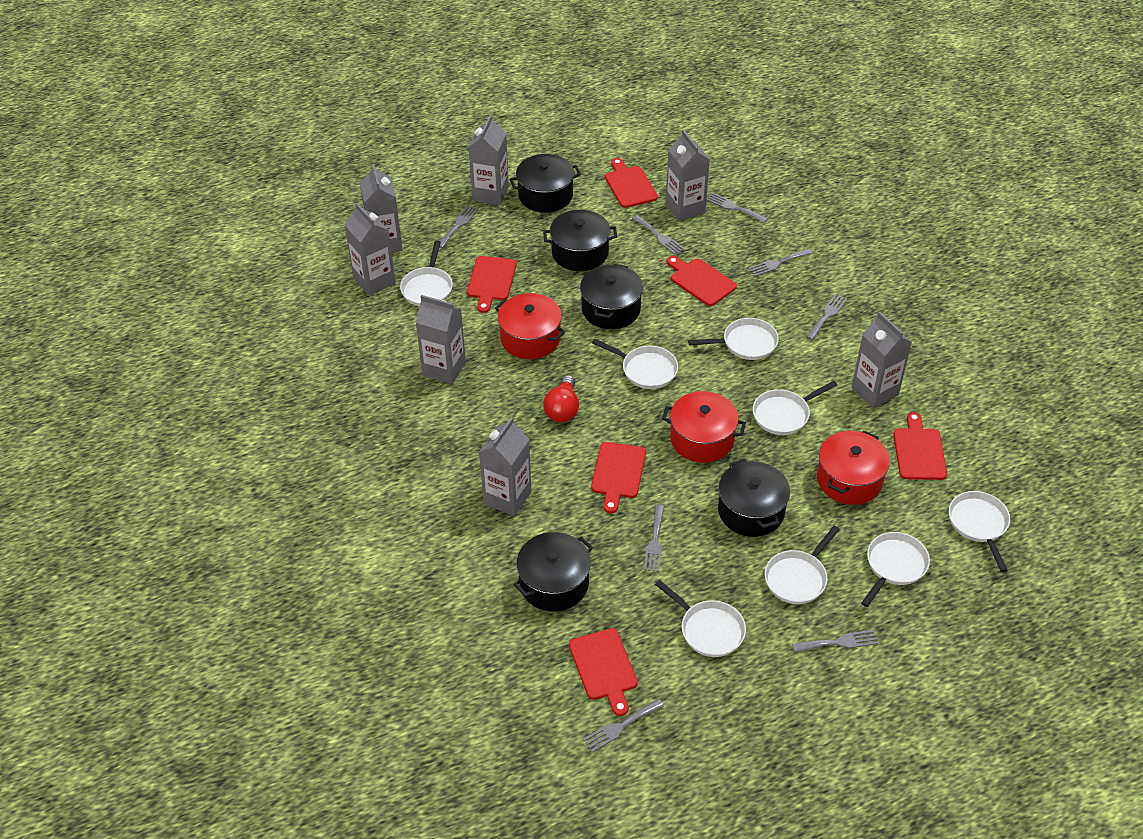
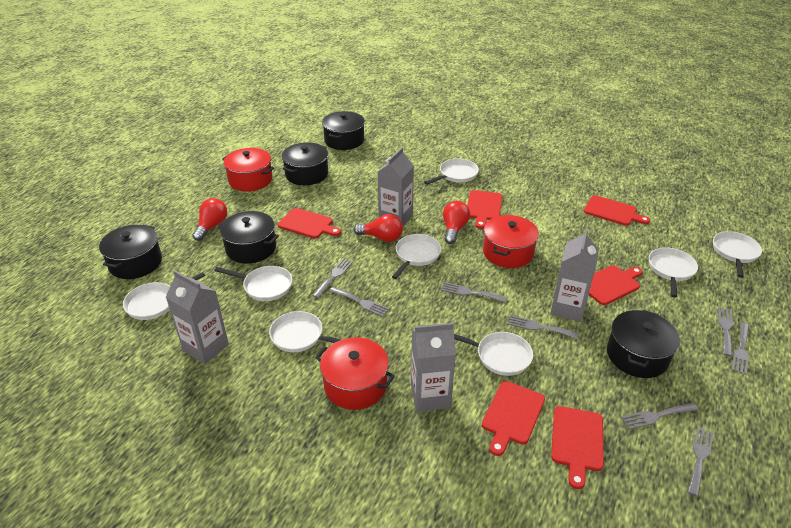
grey carton: [345,203,396,296] [360,164,402,253] [416,295,466,384] [469,115,509,205] [479,417,531,516] [666,130,710,221] [852,312,912,408] = 7 -> [166,271,229,364] [378,147,414,226] [411,323,456,412] [550,230,599,322] = 4
red light bulb: [543,375,579,422] = 1 -> [192,198,228,241] [354,214,403,242] [443,201,470,244] = 3

